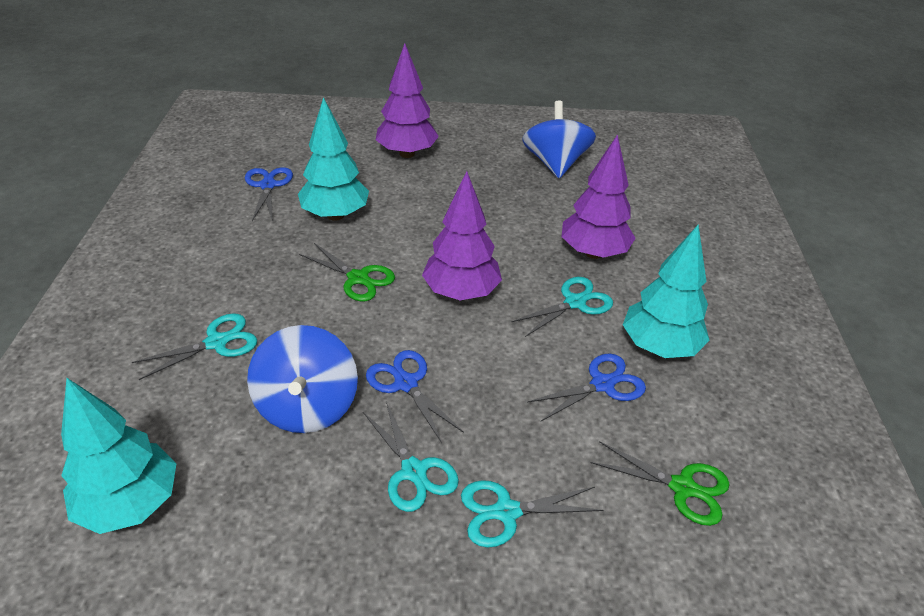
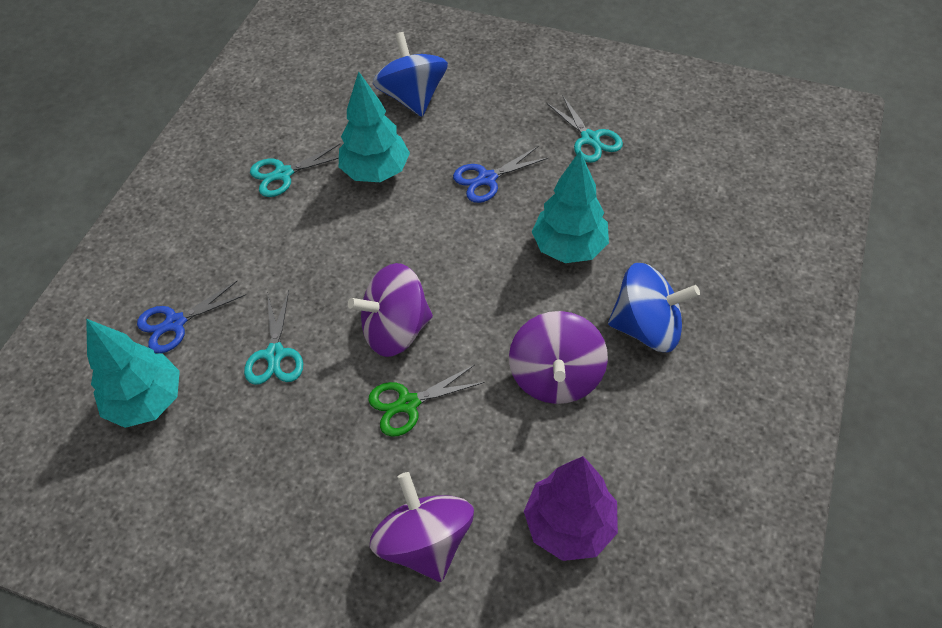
blue scissors: [245,167,293,221] [366,350,464,443] [527,354,646,421] = 3 -> [137,281,246,353] [453,146,549,203] = 2
green scissors: [299,243,395,301] [591,441,730,526] = 2 -> [368,365,485,437] = 1
purple spinning top: none = 0 -> [348,263,433,357] [370,472,474,582] [509,311,608,404] = 3
purple tree: [376,43,439,158] [422,171,502,300] [562,134,636,259] = 3 -> [524,456,618,561] = 1
turquoise scissors: [131,313,257,380] [363,402,459,512] [461,480,604,548] [511,277,613,337] = 4 -> [244,290,303,385] [250,144,340,197] [547,95,623,163] = 3

